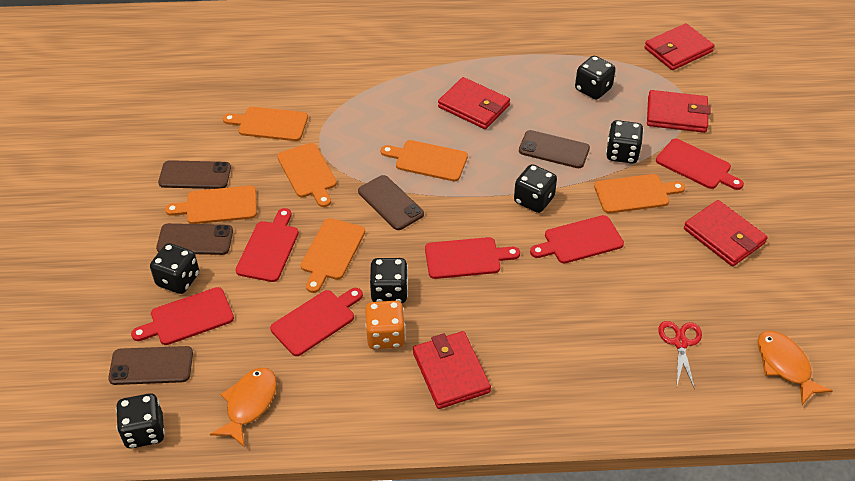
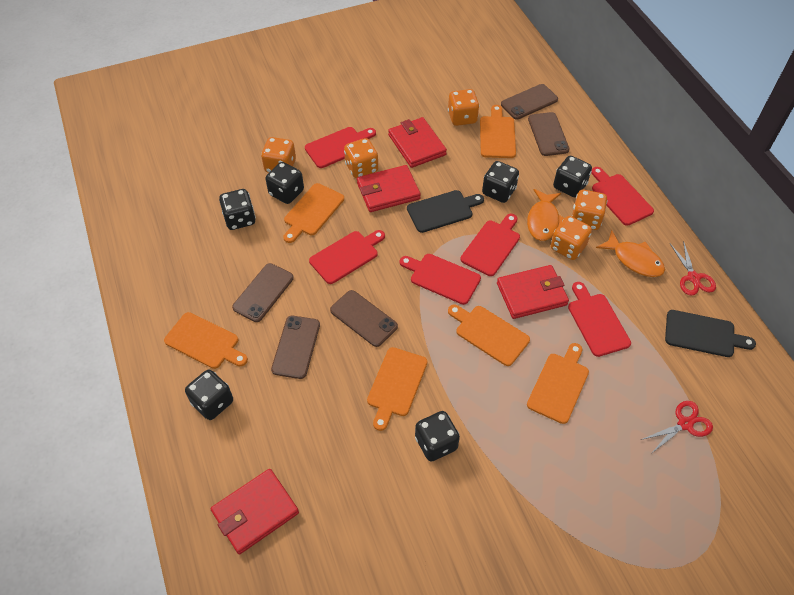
black cutting board: none = 0 -> [407,190,484,233] [665,310,756,357] = 2
orange dice: [365,301,406,349] = 1 -> [261,137,296,173] [344,138,378,178] [448,89,479,126] [551,216,592,260] [572,190,608,230] = 5
red scissors: [658,321,702,389] = 1 -> [641,401,713,453] [670,241,716,296] = 2
red wallet: [413,331,491,409] [438,77,510,129] [644,23,715,70] [647,90,710,133] [684,200,768,266] = 5 -> [211,469,299,554] [357,165,421,212] [388,117,447,168] [497,265,569,319] = 4

